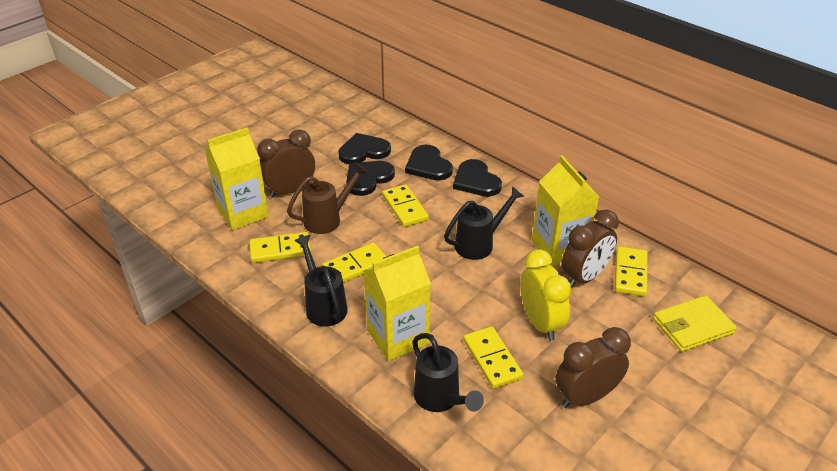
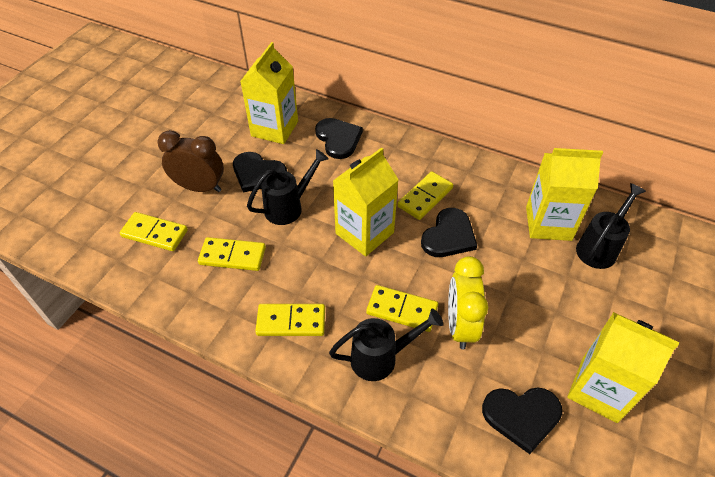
brown clock: [257,129,315,198] [556,327,631,408] [561,209,619,289] = 3 -> [158,130,224,192] = 1
brown watering can: [287,163,368,234] = 1 -> none = 0
yellow carton: [205,127,269,230] [363,246,431,361] [532,156,599,266] = 3 -> [240,42,298,144] [333,148,399,257] [526,148,603,241] [567,312,679,423] = 4
yellow wallet: [653,295,737,352] = 1 -> none = 0

